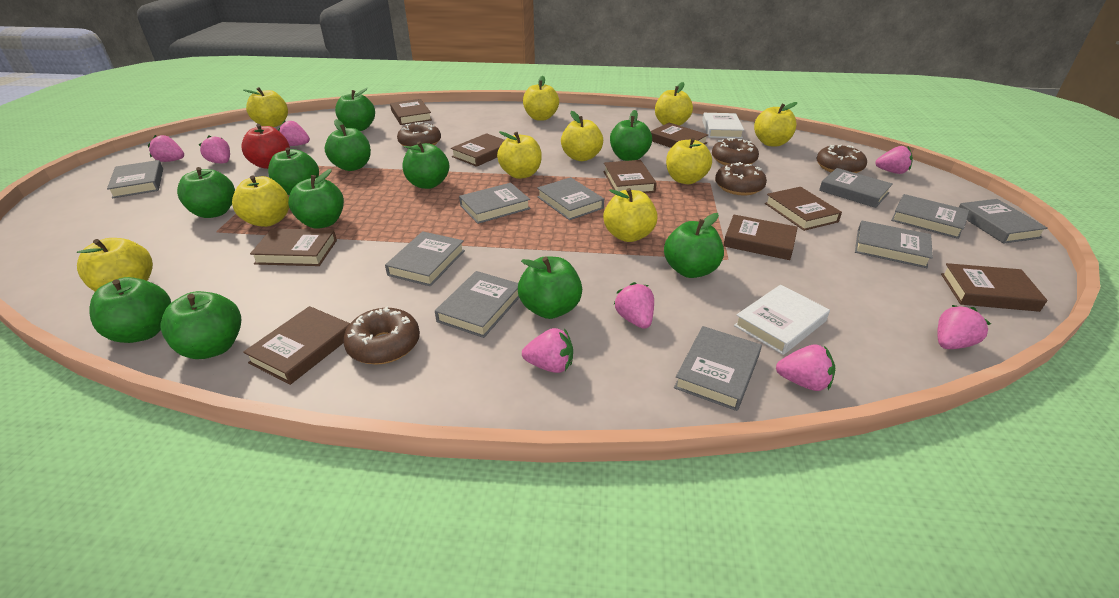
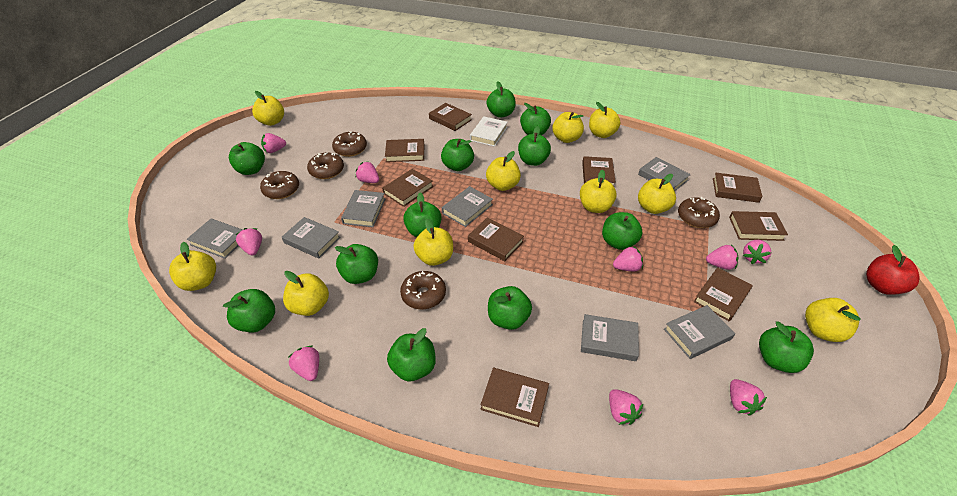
green apple: [89,277,171,343] [160,291,241,359] [177,167,235,218] [268,147,319,195] [288,169,344,229] [325,119,371,171] [335,88,375,131] [402,141,450,189] [518,256,582,319] [610,110,652,161] [664,213,724,278] = 11 -> [223,289,275,333] [229,142,265,175] [335,244,378,284] [387,328,436,382] [403,192,442,237] [441,139,474,171] [487,82,516,118] [488,286,532,330] [518,126,551,166] [520,103,551,135] [602,212,642,250] [759,321,814,373] = 12
grey book: [107,160,163,198] [385,231,465,286] [435,271,519,338] [459,183,530,224] [537,177,604,220] [674,326,762,411] [819,168,893,208] [855,220,933,268] [891,194,969,239] [959,199,1048,244] = 10 -> [186,218,242,259] [282,217,341,258] [341,190,385,227] [442,186,493,227] [581,314,639,361] [638,157,691,191] [664,305,735,359] = 7
pink strawberry: [148,135,184,162] [199,135,230,163] [278,120,310,146] [522,328,573,373] [613,282,654,329] [776,345,835,391] [875,146,913,174] [937,305,991,349] = 8 -> [235,228,262,256] [261,133,286,153] [288,346,319,381] [356,161,379,183] [609,389,643,425] [613,246,643,271] [706,245,738,270] [730,379,767,416] [743,240,771,264] = 9
white book: [702,113,744,138] [734,285,830,355] = 2 -> [470,116,507,147] = 1

